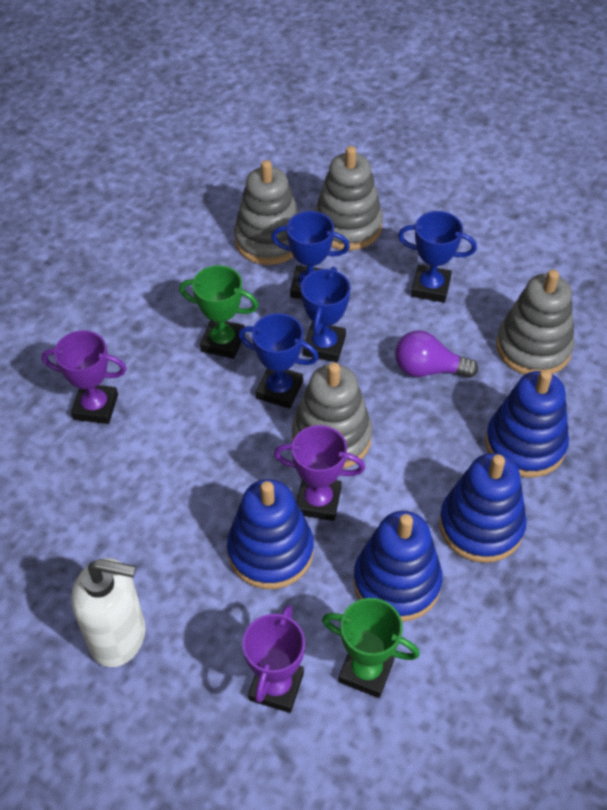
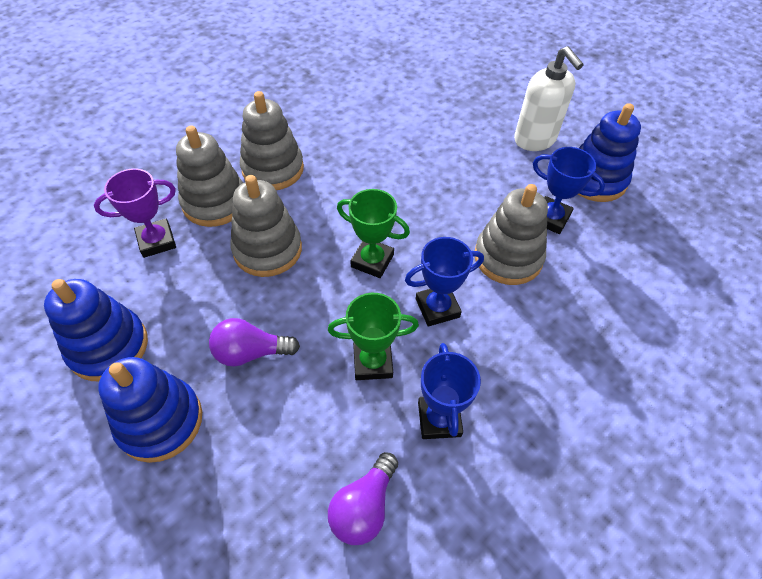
blue stacking toy: [227,479,314,589] [353,511,442,622] [439,453,527,563] [485,370,569,478] = 4 -> [44,279,148,381] [98,357,202,463] [578,103,641,202] = 3
blue trophy: [238,313,319,409] [271,211,350,299] [301,267,351,362] [398,211,477,303] = 4 -> [405,237,484,327] [418,343,481,439] [533,147,605,234] = 3
purple light bulb: [395,330,478,378] = 1 -> [209,318,300,366] [328,452,398,545] = 2
purple trophy: [42,330,127,424] [242,605,305,713] [274,425,365,521] = 3 -> [94,168,176,258] = 1

